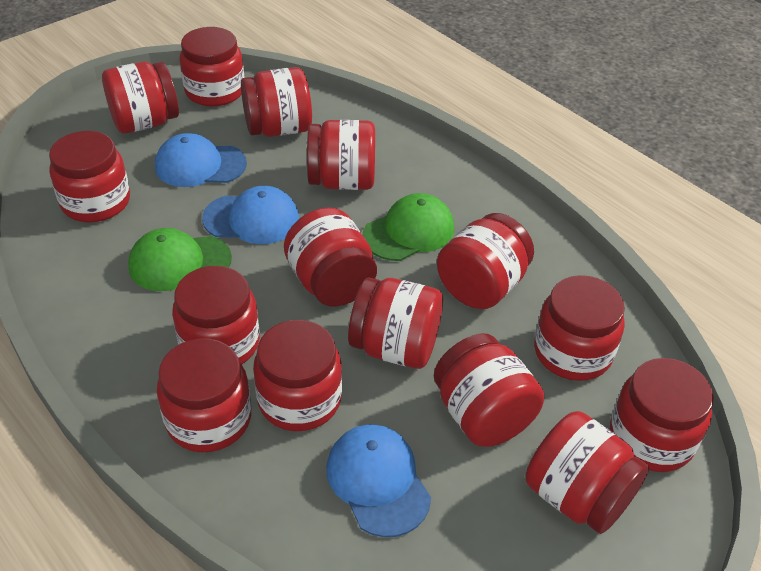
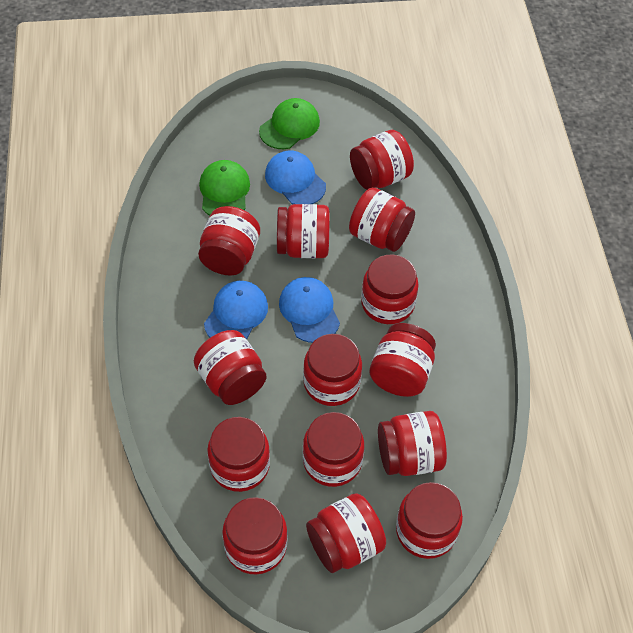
red jar: [49,131,130,222] [102,62,179,134] [157,338,251,452] [172,266,260,364] [179,27,244,107] [241,67,312,137] [253,320,342,431] [284,207,377,307] [307,120,375,190] [348,277,443,369] [434,333,544,447] [437,213,534,309] [526,411,649,534] [534,275,625,381] [610,358,714,472] = 15 -> [194,330,267,405] [198,206,260,275] [207,417,270,492] [222,497,288,574] [277,204,330,258] [303,334,362,406] [303,412,364,487] [306,493,386,573] [349,187,415,252] [350,130,414,190] [361,254,419,324] [369,323,436,397] [378,411,447,476] [396,482,463,559] = 14

